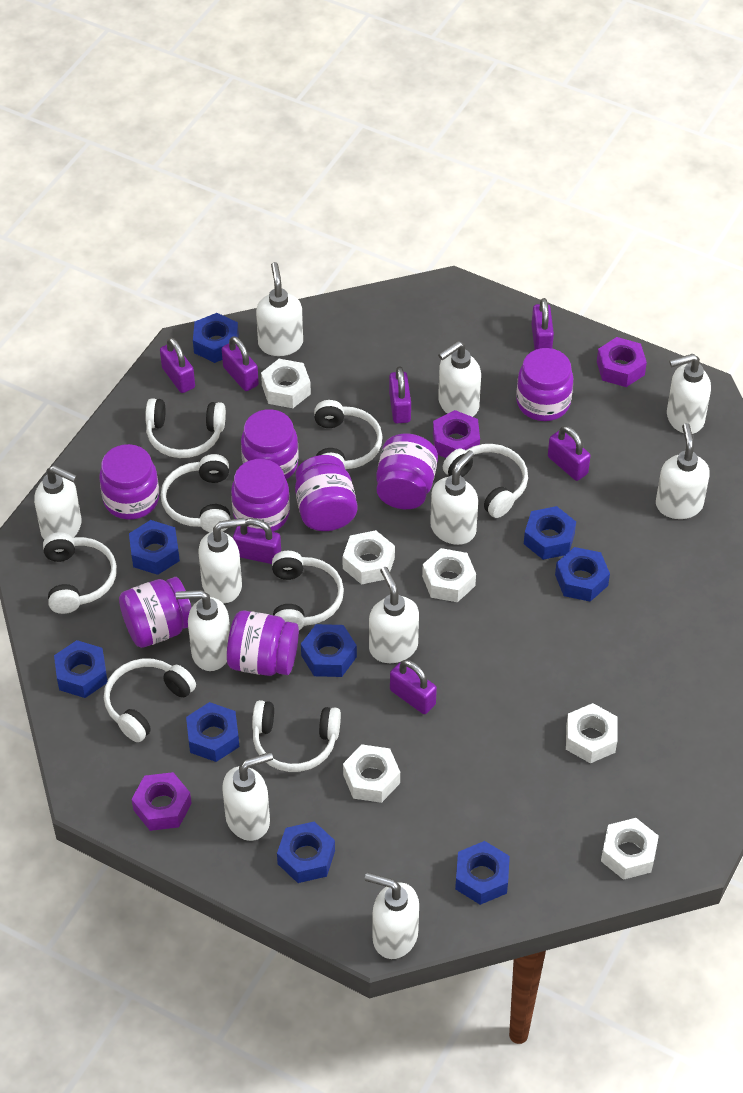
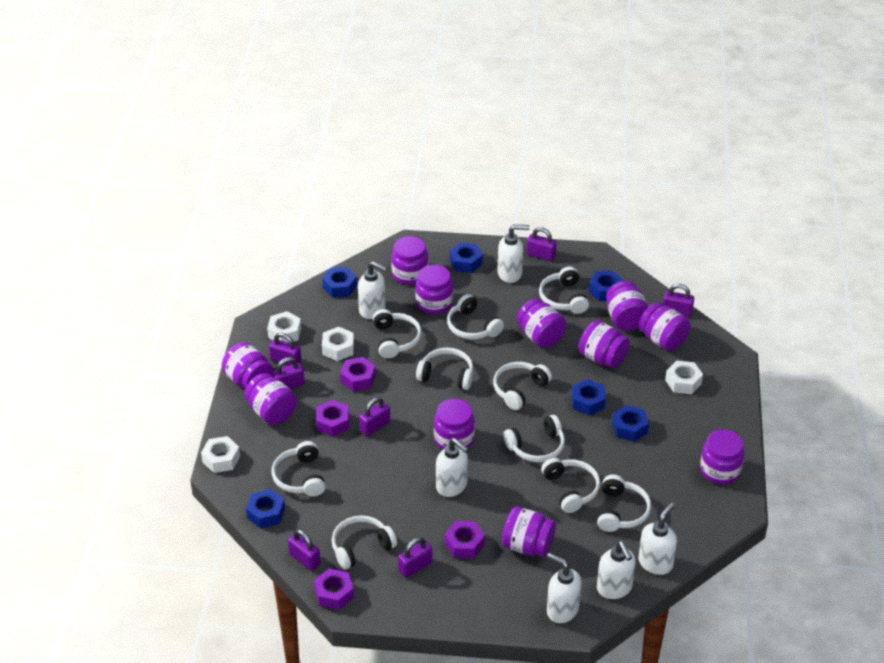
blue nut: [54,640,107,698] [129,520,180,575] [186,702,239,762] [193,313,239,363] [277,822,335,883] [301,624,357,677] [455,841,510,905] [524,506,576,560] [555,547,610,602] = 9 -> [246,489,285,528] [322,267,357,298] [450,242,483,273] [572,379,606,416] [589,271,623,301] [612,405,649,442] = 6
purple jar: [99,444,159,520] [119,577,192,648] [227,610,299,676] [231,459,290,532] [241,409,299,479] [295,455,357,531] [376,434,438,509] [516,348,574,421] = 8 -> [222,342,273,389] [244,373,297,425] [391,236,428,285] [415,265,453,314] [434,399,475,450] [502,507,556,557] [517,299,567,348] [579,320,630,368] [606,281,648,331] [639,303,690,351] [700,429,744,484] = 11
purple nut: [132,772,192,831] [433,410,480,458] [597,337,647,387] = 3 -> [314,569,354,610] [316,400,349,437] [340,357,376,392] [445,521,485,559] = 4
white headphones: [43,532,117,614] [104,658,196,742] [145,398,226,458] [161,454,230,532] [252,700,341,772] [272,551,344,630] [314,400,383,469] [443,444,528,518] = 8 -> [272,441,325,497] [332,515,397,570] [373,309,422,358] [416,348,473,390] [447,294,504,340] [493,362,552,410] [503,415,565,462] [539,267,589,314] [541,458,600,513] [597,474,651,532] = 10
white nut: [261,359,311,408] [342,530,395,585] [343,744,400,803] [422,548,476,602] [566,703,618,763] [601,818,659,880] = 6 -> [201,436,240,473] [267,311,301,343] [322,327,354,361] [665,361,703,394] = 4
white soap dispenser: [34,465,82,539] [176,590,230,671] [199,518,245,603] [222,752,273,841] [256,262,303,356] [365,872,419,959] [369,567,419,663] [430,450,478,545] [438,341,481,417] [656,423,710,519] [667,354,711,434] = 11 -> [358,261,388,319] [436,438,469,497] [498,224,530,283] [547,553,581,623] [597,541,636,599] [638,502,677,575] = 6

